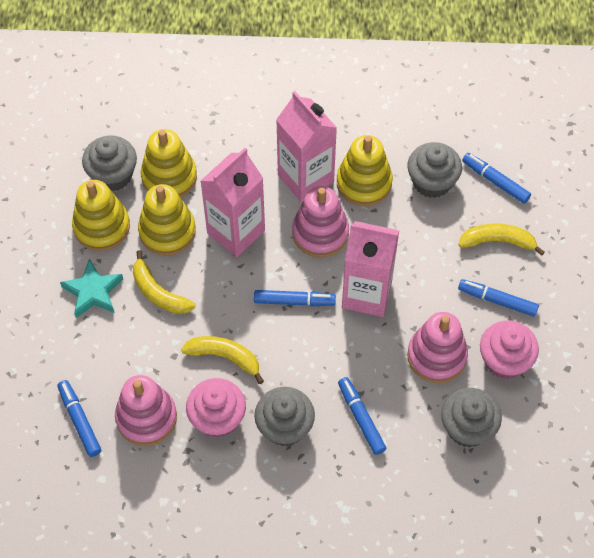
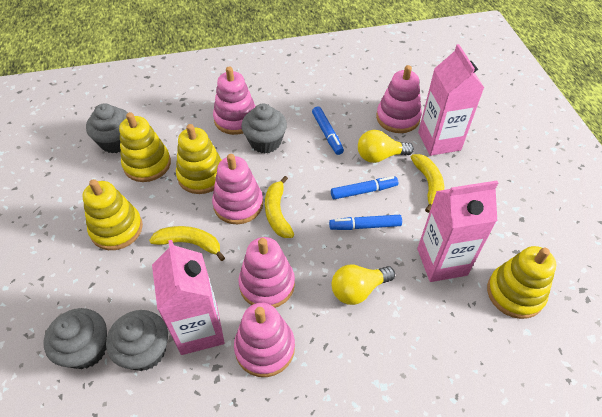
blue marker: [57,380,101,457] [254,290,336,306] [338,377,387,455] [458,279,539,317] [462,153,531,204] = 5 -> [312,106,344,155] [329,215,402,230] [331,176,398,199] = 3
pink cupcake: [186,378,246,438] [480,321,539,379] = 2 -> none = 0
pink stacking toy: [115,375,177,446] [292,186,349,257] [407,312,468,383] = 3 -> [212,154,263,225] [213,66,256,135] [234,303,295,377] [238,237,295,308] [376,65,422,133] = 5
turquoise star: [60,259,123,318] = 1 -> none = 0
yellow light bulb: none = 0 -> [332,265,395,305] [358,130,414,163] = 2

